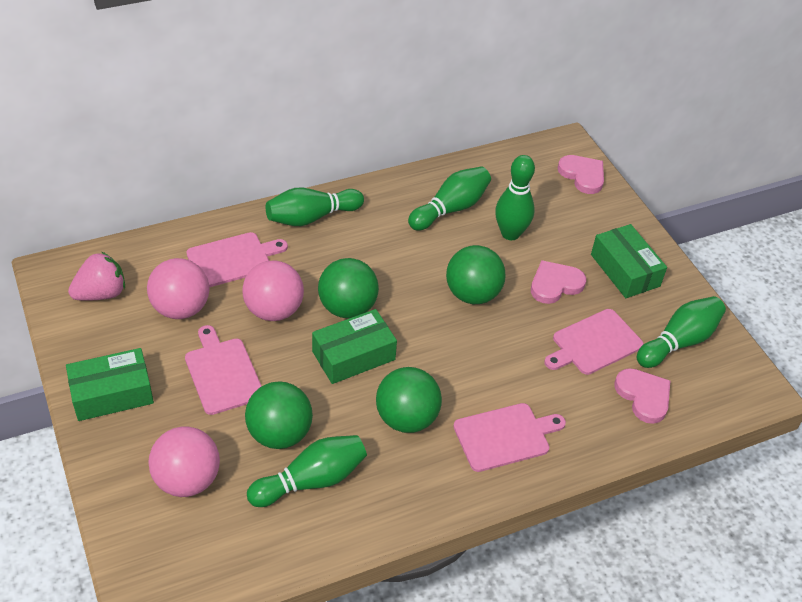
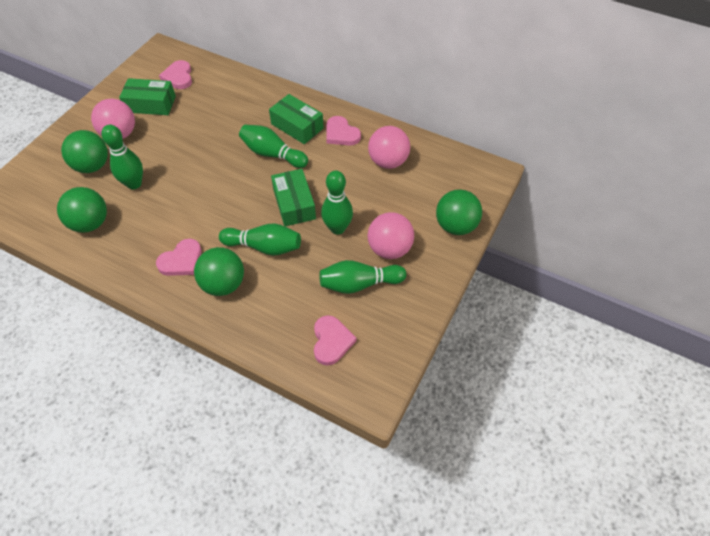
pink cutting board: [185,325,261,415] [186,232,288,287] [453,403,566,472] [544,309,644,375] = 4 -> none = 0
pink heart: [531,260,586,304] [558,155,604,194] [614,368,670,424] = 3 -> [156,239,201,276] [159,60,192,89] [314,315,356,365] [326,116,361,146] = 4
pink strawberry: [68,252,125,301] = 1 -> none = 0

